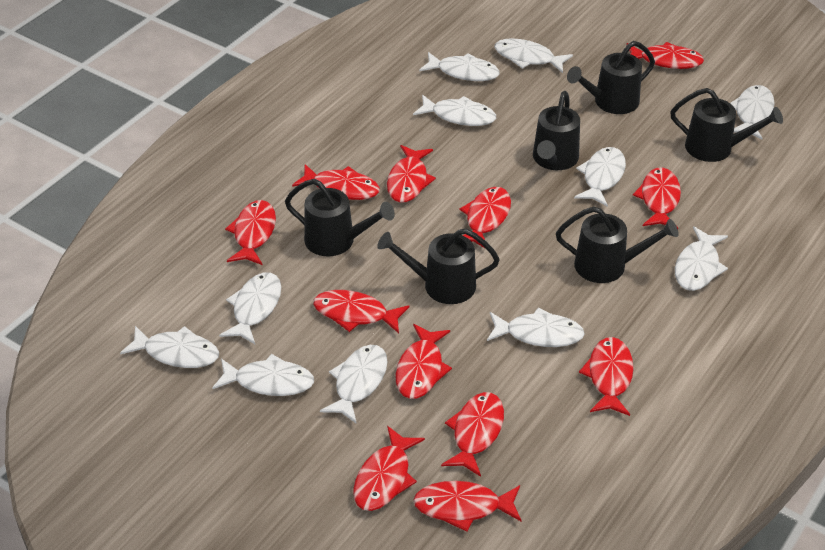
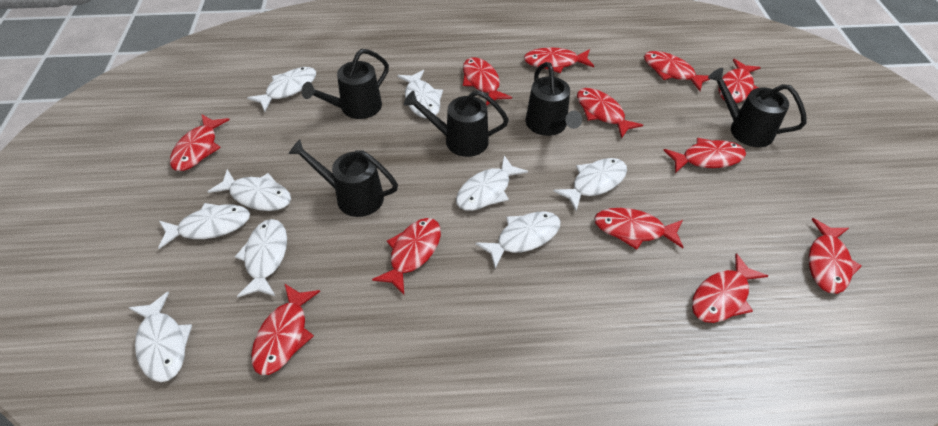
black watering can: [285,179,395,256] [377,228,500,304] [533,91,580,170] [556,206,679,283] [567,41,655,114] [670,88,783,162] = 6 -> [288,139,398,217] [302,49,389,119] [404,90,509,157] [526,62,582,136] [708,68,807,147] = 5
white fish: [120,326,219,368] [212,354,314,396] [219,272,281,344] [320,345,388,424] [413,95,496,126] [419,52,500,81] [487,308,585,347] [494,38,573,73] [574,147,626,207] [675,226,728,291] [730,85,775,139] = 11 -> [128,292,192,382] [158,203,250,249] [207,169,291,211] [235,219,287,298] [247,67,316,112] [397,70,443,119] [456,155,528,211] [475,211,561,269] [553,158,627,211] = 9

